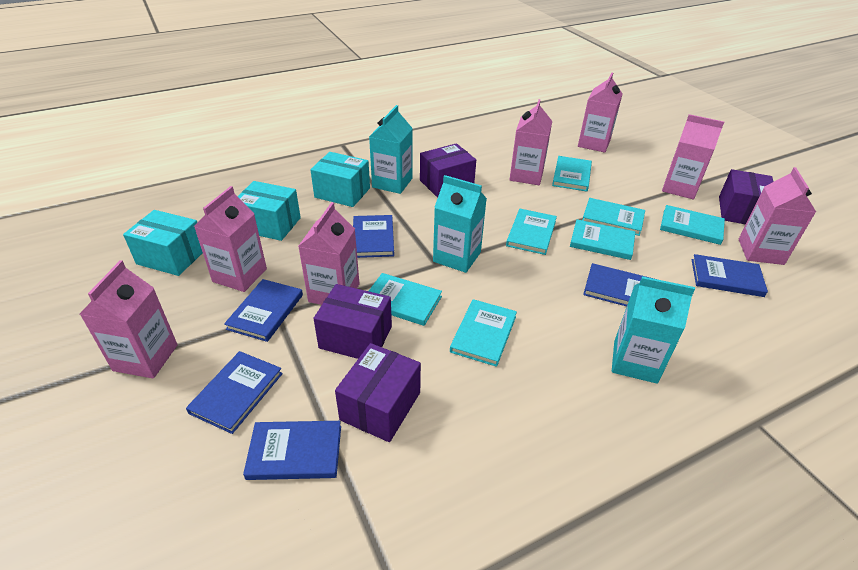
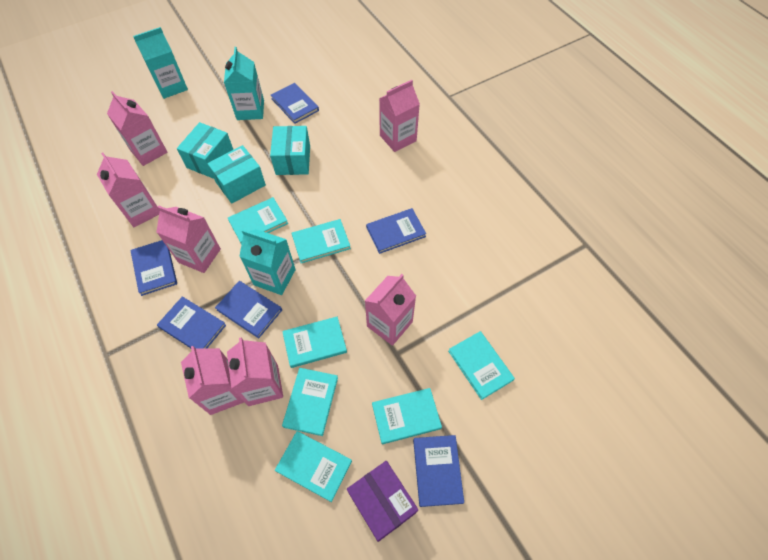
purple box: [313,284,392,359] [335,343,421,442] [420,143,476,198] [719,169,774,224] = 4 -> [347,461,418,542] = 1

